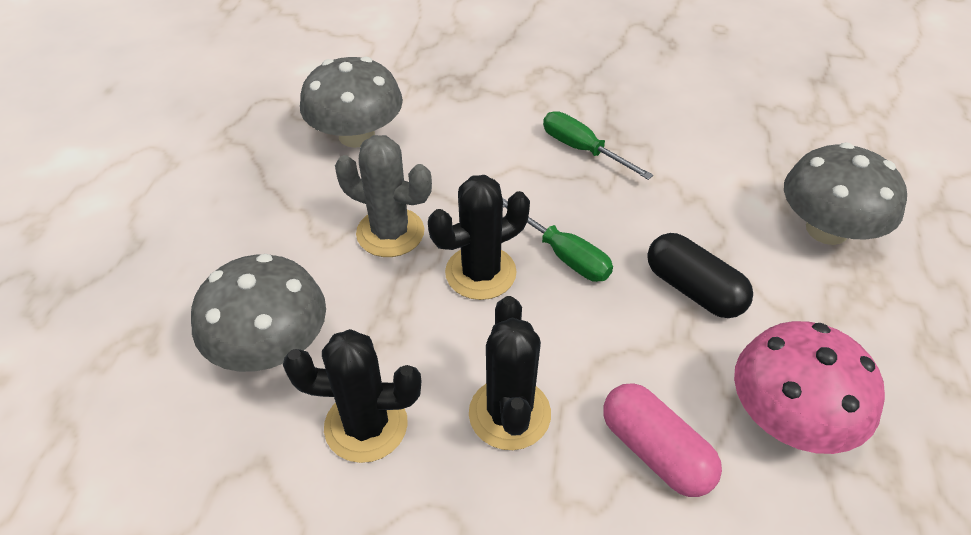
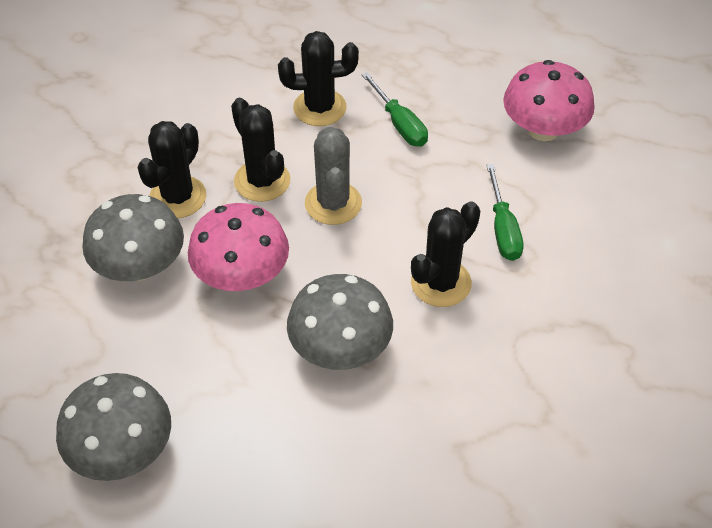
black cactus: [283,329,421,463] [428,175,530,300] [469,296,551,450] = 3 -> [137,121,206,218] [231,98,290,202] [278,31,359,126] [411,201,480,307] = 4
black capsule: [647,233,753,318] = 1 -> none = 0
pink capsule: [603,383,722,497] = 1 -> none = 0
pink mushroom: [734,321,885,454] = 1 -> [188,203,289,291] [503,60,595,141] = 2

